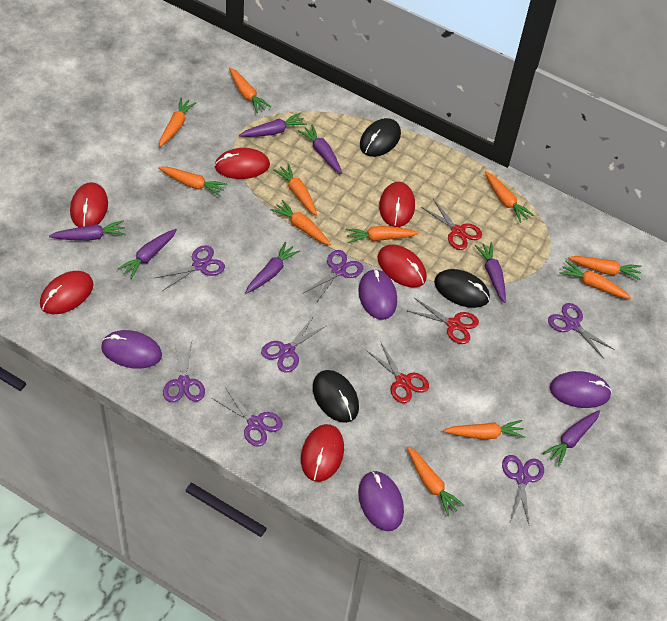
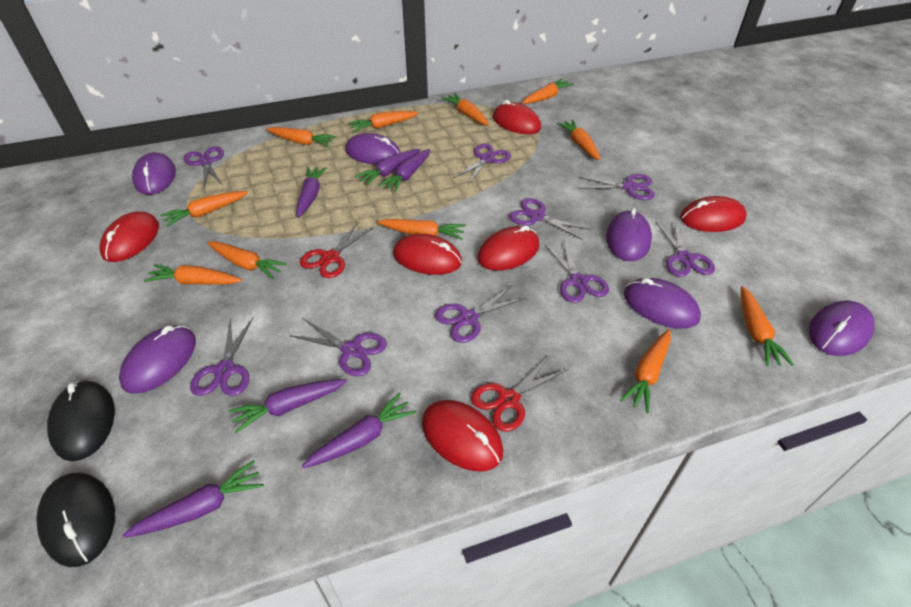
black mouse: [313,370,359,423] [360,118,401,157] [434,269,490,308] = 3 -> [36,473,115,567] [47,381,115,461] = 2
purple carrot: [49,221,126,241] [117,229,177,279] [239,113,307,137] [245,242,300,294] [298,125,342,174] [474,242,506,303] [543,410,600,466] = 7 -> [122,460,264,538] [229,379,347,434] [296,167,327,218] [302,393,416,468] [355,149,421,186] [379,149,430,192] = 6
purple mouse: [101,330,162,369] [358,269,397,320] [358,471,404,531] [550,371,612,408] = 4 -> [119,326,196,394] [132,152,176,195] [345,133,400,165] [606,208,652,261] [624,278,701,329] [809,301,875,356] = 6
purple scissors: [155,245,225,291] [163,341,205,402] [212,387,283,447] [261,317,326,373] [302,250,363,303] [502,455,544,524] [548,303,615,359] = 7 -> [183,147,224,187] [190,318,253,396] [289,318,387,376] [435,285,525,343] [453,144,511,185] [509,198,591,240] [545,241,609,303] [579,174,655,200] [656,220,715,277] = 9
red scissors: [366,341,429,403] [408,298,479,344] [421,199,482,250] = 3 -> [300,222,373,278] [471,355,568,432] = 2

